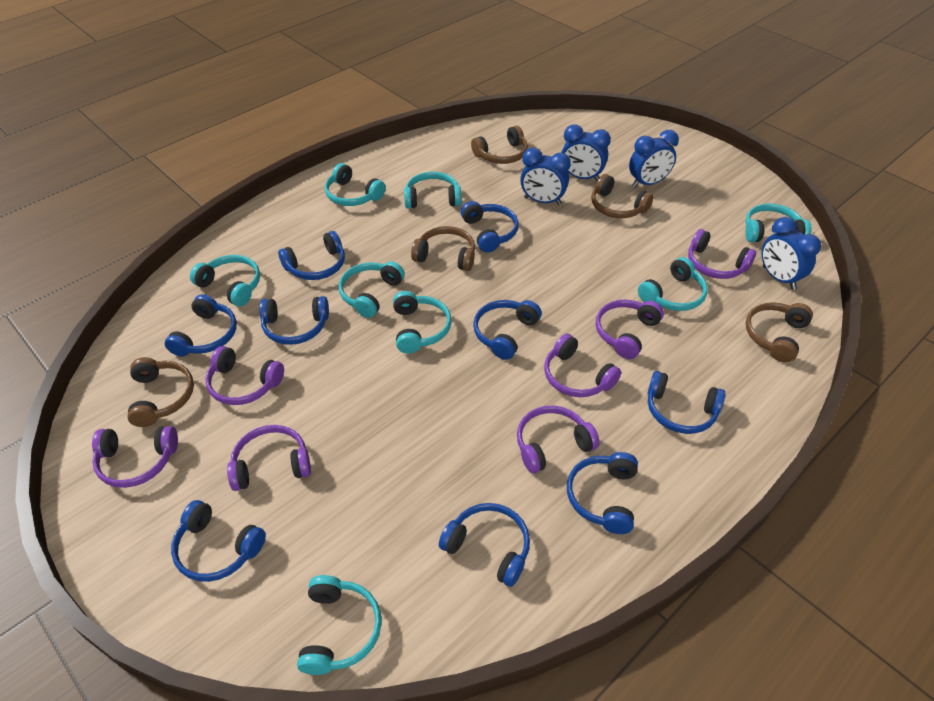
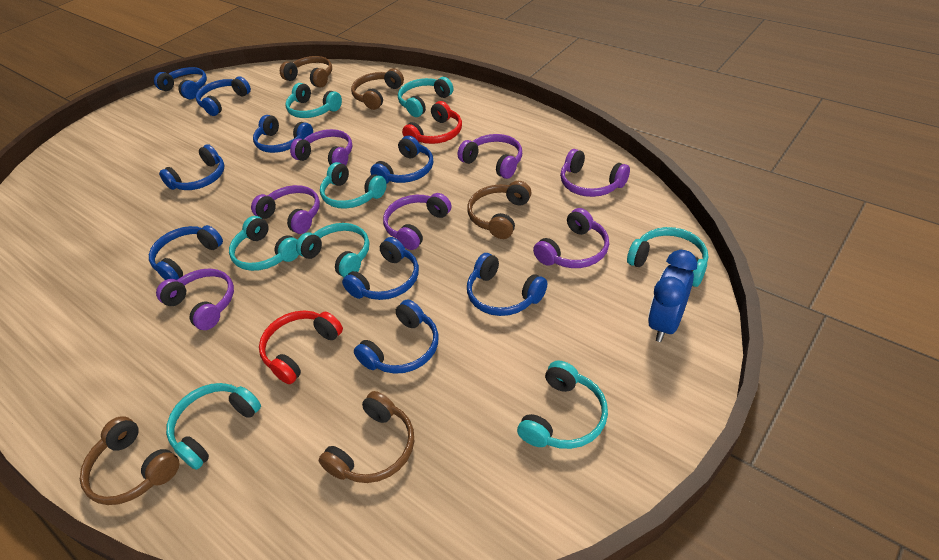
blue clock: [520,148,571,205] [561,125,611,181] [629,130,679,188] [761,217,821,290] = 4 -> [648,250,697,342] = 1
red headphones: none = 0 -> [259,311,343,384] [402,101,462,144] = 2

